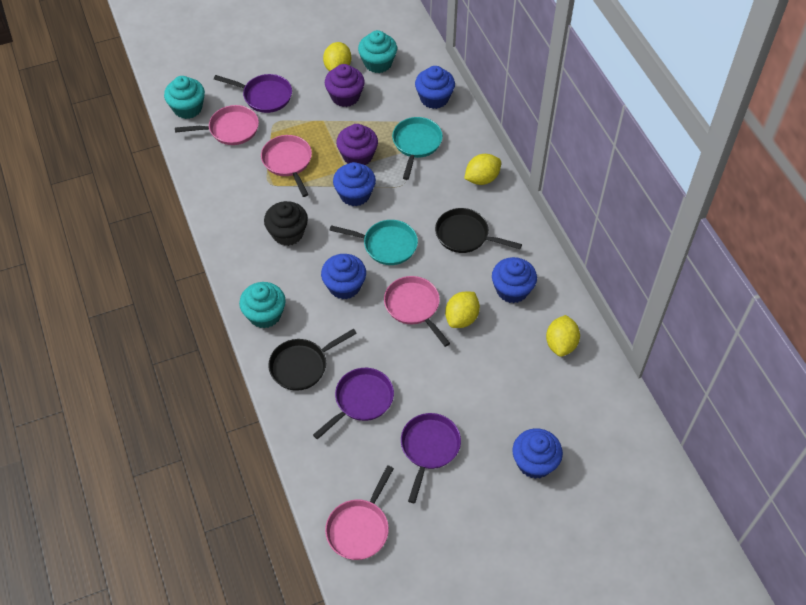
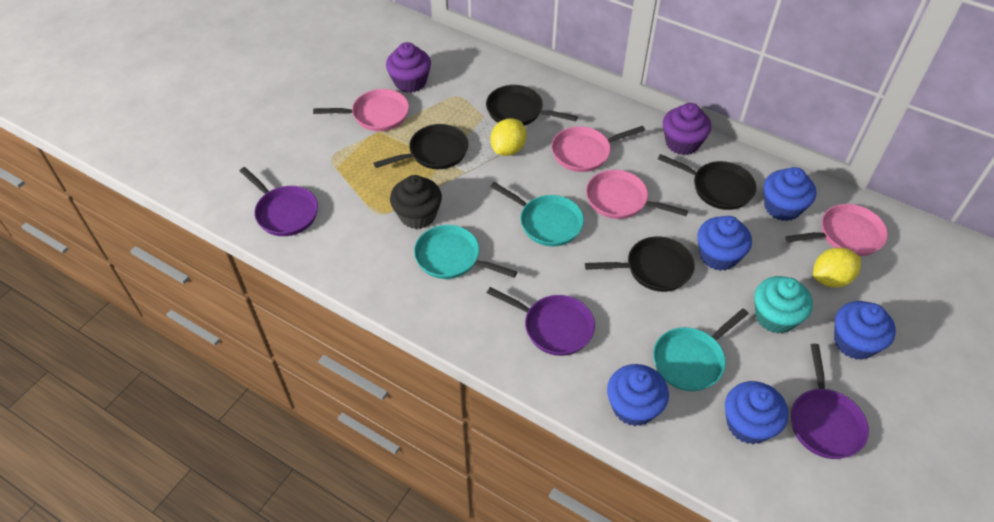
black pan: [268,329,357,391] [435,208,522,253] = 2 -> [373,124,468,169] [486,85,578,126] [585,236,695,292] [658,154,756,210] = 4
turquoise cupcake: [164,76,205,119] [239,282,286,328] [358,30,397,73] = 3 -> [754,276,813,334] = 1
turquoise pan: [329,220,418,265] [392,117,443,180] = 2 -> [414,225,517,279] [490,182,584,246] [653,308,749,391] = 3
yellow lemon: [323,42,351,71] [445,292,480,328] [464,154,501,185] [546,315,580,357] = 4 -> [491,118,526,156] [813,247,861,287] = 2

